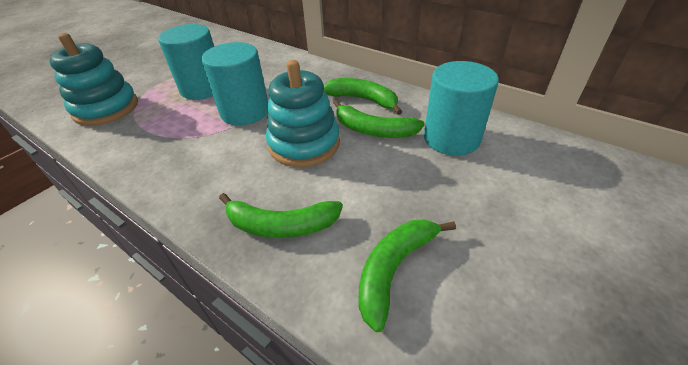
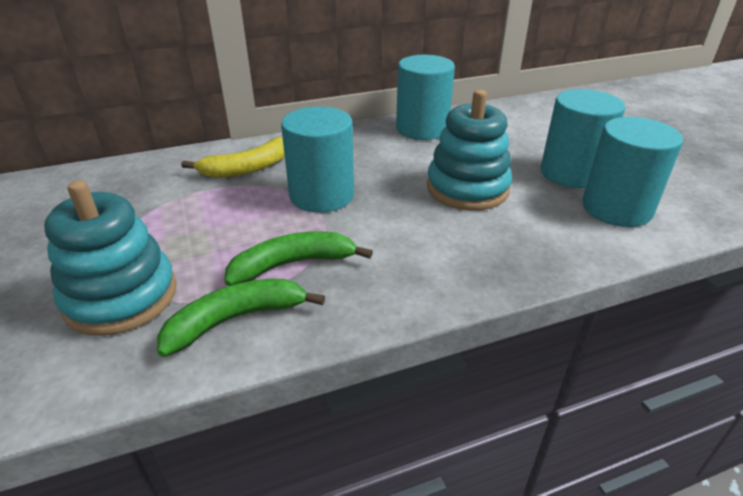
green banana: [219,193,343,238] [324,78,402,115] [333,100,425,138] [358,220,456,332] = 4 -> [157,279,325,357] [224,231,373,286] = 2
turquoise cylinder: [158,24,214,100] [201,42,268,126] [424,61,499,156] = 3 -> [281,107,354,212] [396,55,455,140] [541,89,625,188] [582,117,683,227] = 4
yellow banana: none = 0 -> [181,137,285,178] = 1

